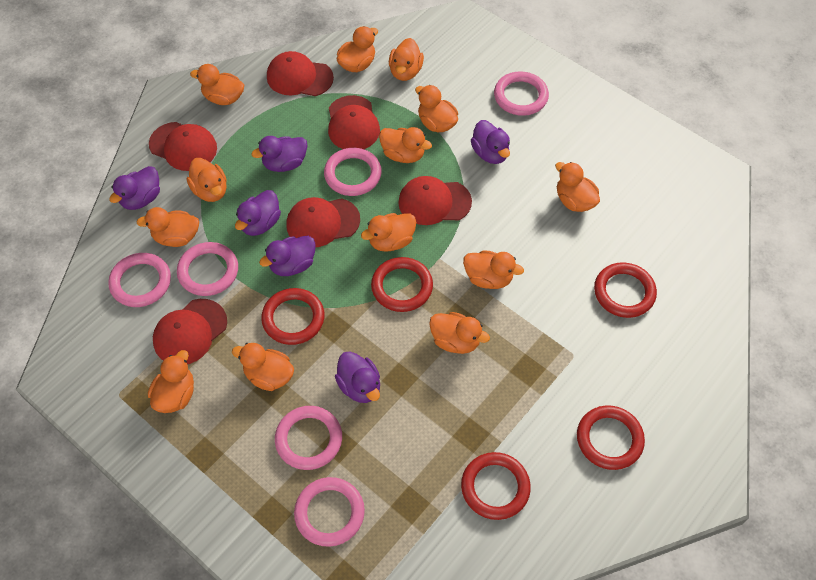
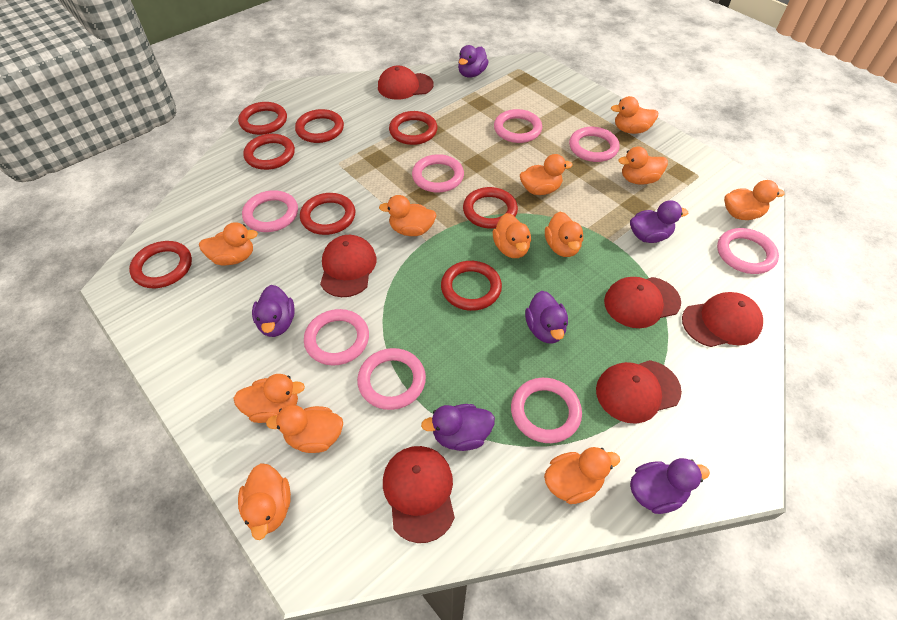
orange duck: [137,207,199,247] [148,350,194,413] [186,158,227,202] [190,64,244,105] [232,343,294,391] [336,26,378,72] [361,213,416,252] [379,127,432,163] [389,38,424,81] [415,85,458,132] [429,312,490,354] [463,250,524,289] [555,162,600,212] = 13 -> [199,222,258,265] [233,374,305,423] [238,463,291,540] [266,405,343,453] [379,195,437,236] [493,213,531,258] [520,154,573,195] [544,447,620,504] [545,212,583,257] [611,96,658,134] [619,147,668,185] [724,180,785,220] = 12
pink ring: [108,253,171,307] [177,242,238,296] [275,406,342,470] [294,477,365,547] [324,148,382,196] [494,71,549,116] = 6 -> [242,190,298,232] [304,309,369,366] [357,348,426,410] [412,154,464,193] [494,109,542,143] [511,378,582,443] [569,127,620,162] [717,228,779,274] = 8
red ring: [261,288,325,345] [371,257,433,312] [461,452,531,520] [577,405,645,470] [594,262,657,318] = 5 -> [129,241,192,288] [238,102,287,135] [243,134,295,170] [295,109,344,143] [300,193,355,235] [389,111,437,145] [441,261,502,311] [463,187,518,229] = 8

